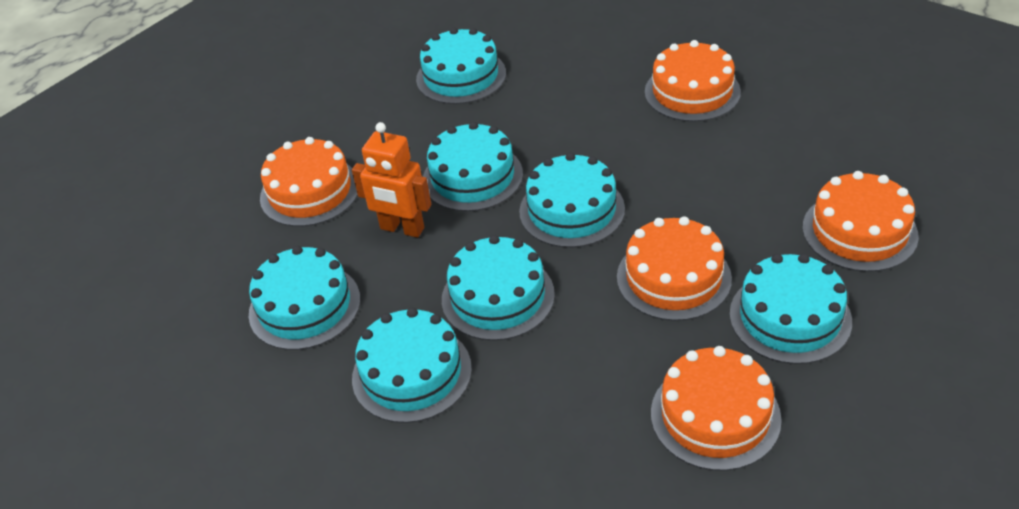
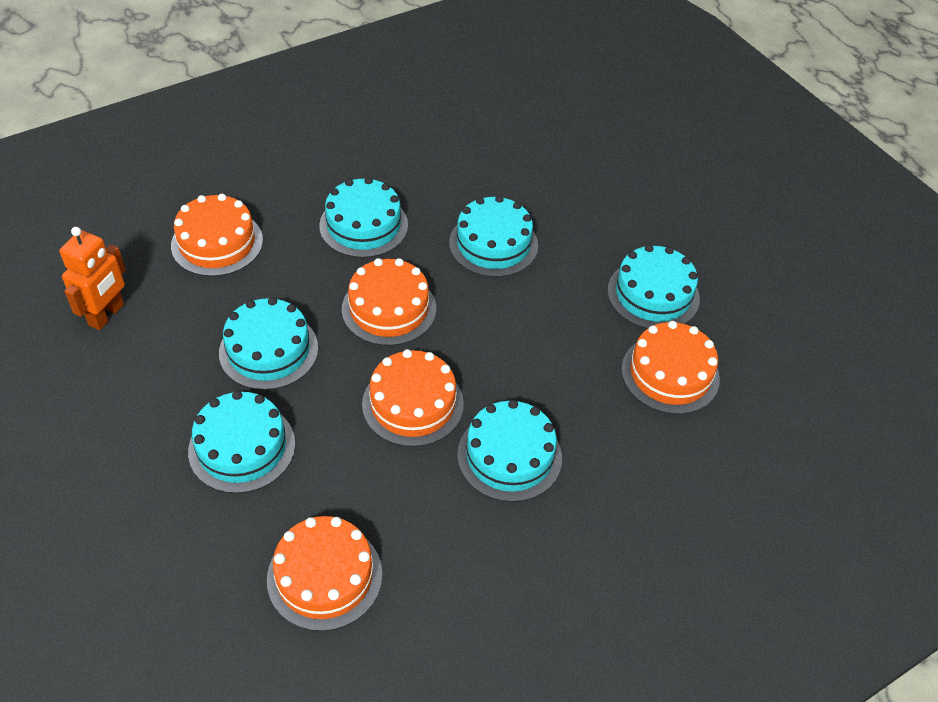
turquoise cake: [249,246,360,350] [352,308,472,423] [416,27,506,104] [423,122,523,212] [442,235,555,341] [519,153,625,248] [730,254,852,364] = 7 -> [188,391,295,493] [219,297,318,390] [319,177,408,258] [449,195,538,277] [457,400,562,502] [607,244,700,329] = 6

